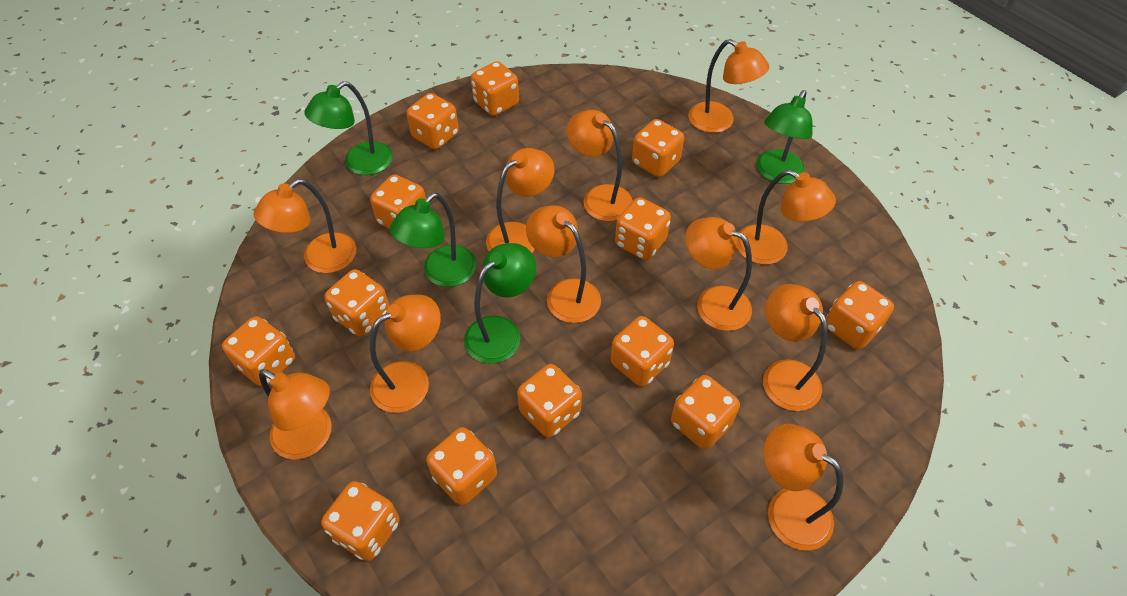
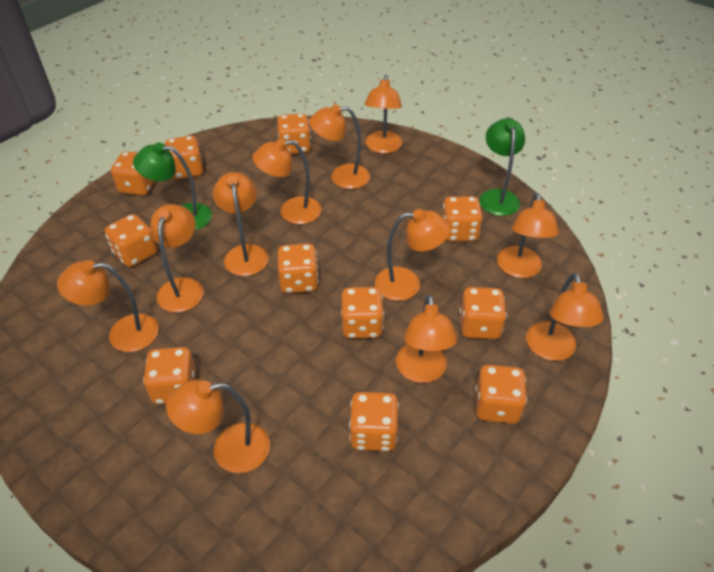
green lamp: [304,81,393,175] [390,193,477,287] [464,243,536,364] [756,90,813,184] = 4 -> [133,142,212,230] [479,118,525,216] = 2
orange dice: [222,316,295,387] [321,481,400,561] [325,269,390,337] [370,174,426,229] [406,93,459,150] [426,427,497,505] [471,61,519,116] [517,364,582,438] [611,316,674,387] [615,197,671,260] [632,119,684,177] [671,375,740,450] [826,281,894,350] = 13 -> [105,214,157,267] [111,151,155,196] [143,347,196,404] [165,136,203,179] [277,113,311,154] [278,244,319,293] [341,287,384,338] [349,392,399,451] [442,196,482,242] [460,287,507,339] [475,365,527,424] = 11

